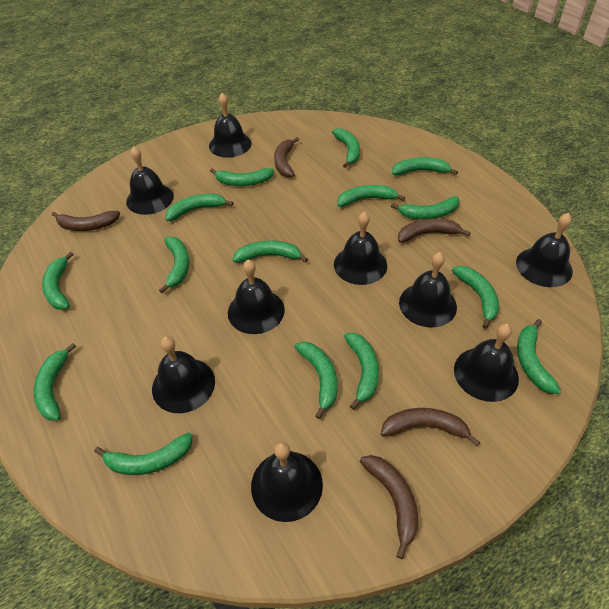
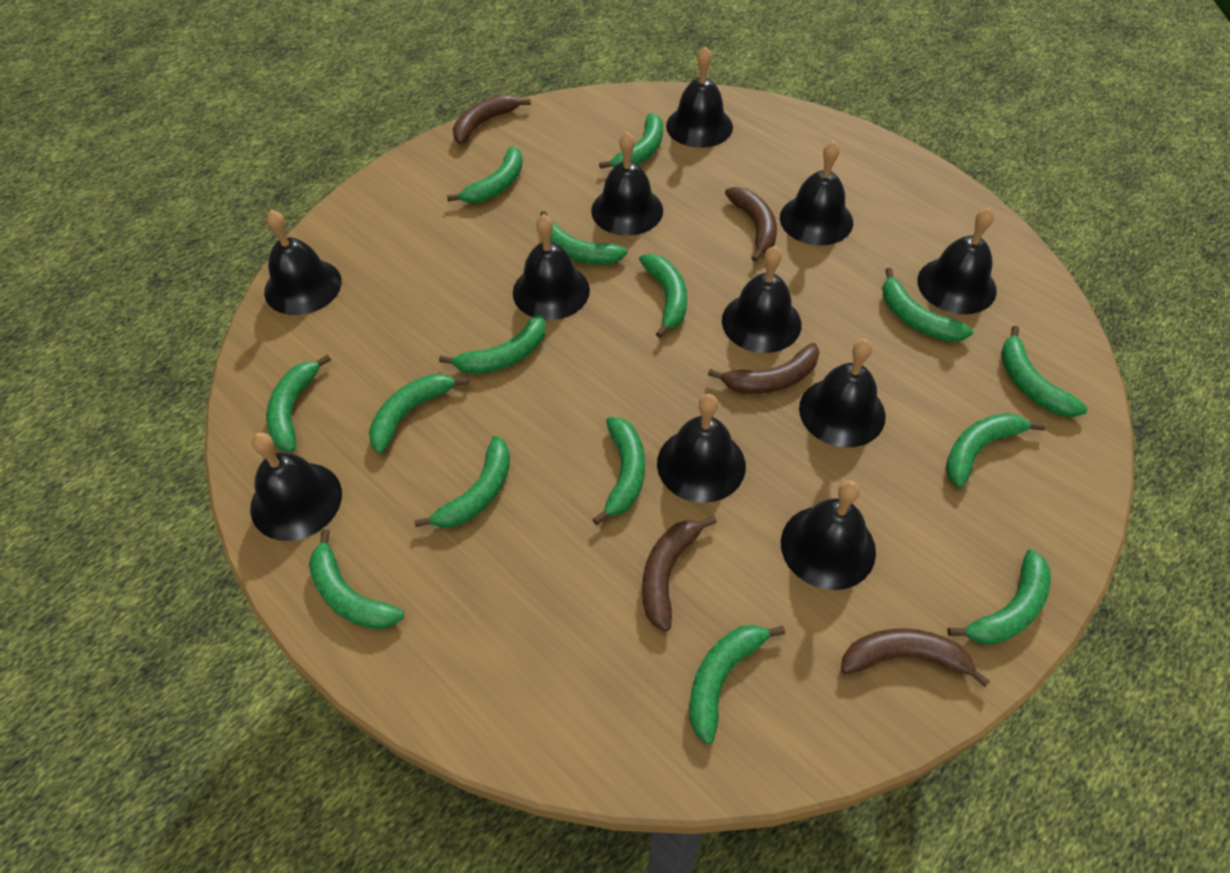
black bell: [126,146,174,215] [152,336,215,413] [209,93,252,158] [228,260,285,334] [251,442,323,522] [334,212,387,285] [399,252,457,328] [454,324,519,402] [516,213,573,287] = 9 -> [250,433,342,541] [264,210,342,315] [513,214,590,320] [591,132,663,236] [657,394,746,503] [666,47,733,148] [722,246,802,353] [780,141,853,246] [781,480,876,590] [799,339,886,447] [917,208,997,314] = 11

